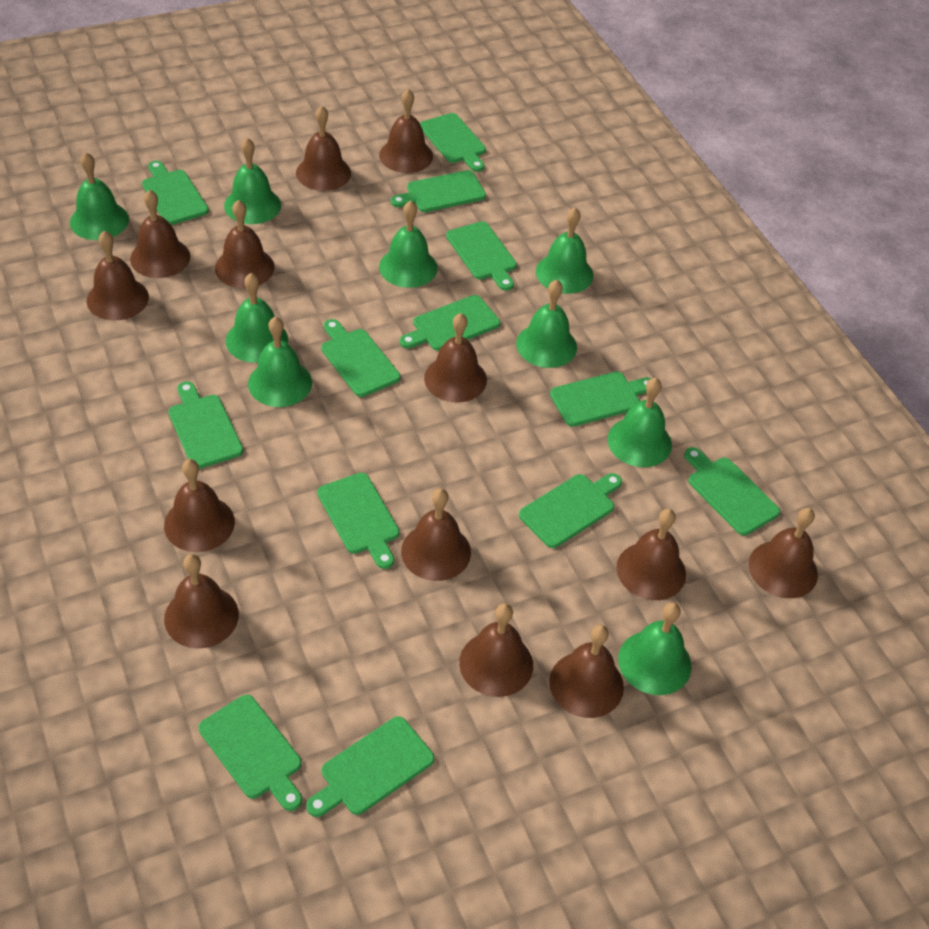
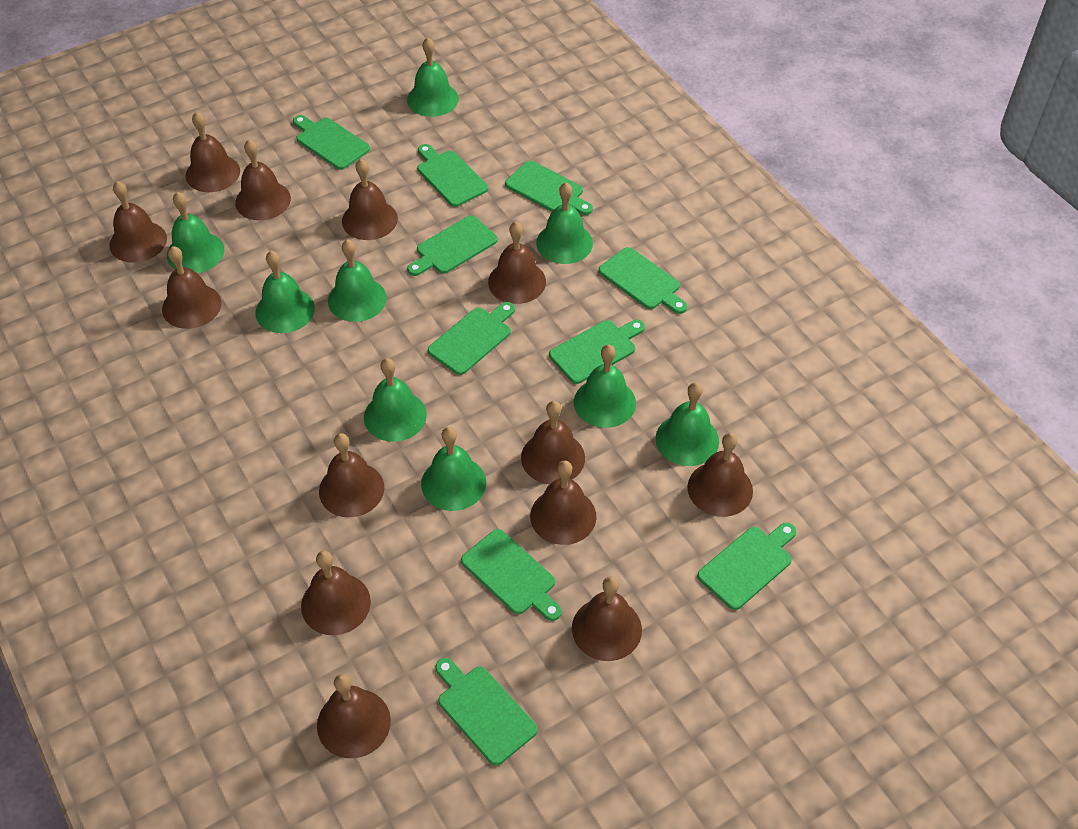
green cutting board: [142,160,209,225] [168,381,243,469] [198,695,302,811] [306,716,434,817] [317,472,400,569] [321,319,400,397] [391,170,486,212] [400,295,500,351] [420,113,486,172] [446,221,517,291] [519,473,622,548] [550,372,652,427] [684,447,780,536] = 13 -> [293,115,370,170] [407,215,498,276] [417,144,488,207] [428,302,515,375] [435,658,538,766] [461,529,562,621] [505,161,593,215] [549,320,645,384] [599,247,687,314] [697,522,796,610] = 10

